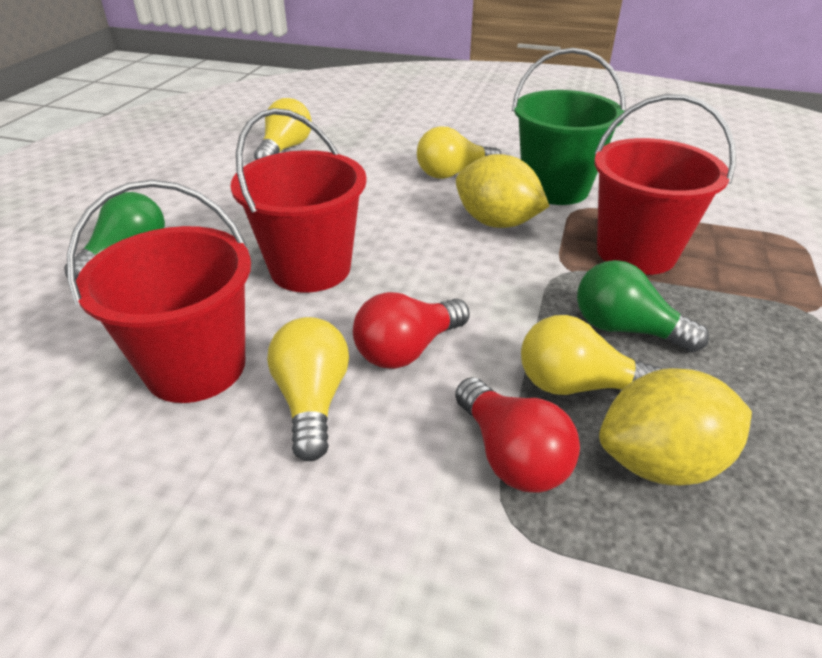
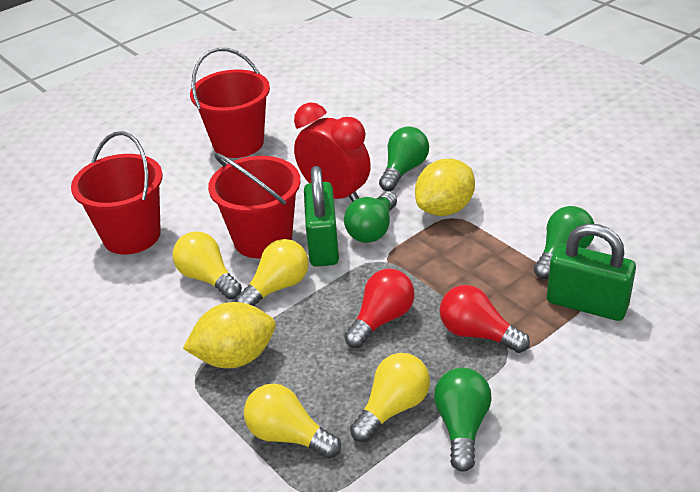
green bucket: [512,48,626,205] = 1 -> none = 0
green light bulb: [64,192,165,279] [577,260,709,352] = 2 -> [344,192,397,243] [379,126,429,191] [434,368,492,472] [533,206,594,279] = 4
green padlock: none = 0 -> [304,166,339,267] [547,224,636,321] = 2
red clock: none = 0 -> [294,102,371,202] = 1

